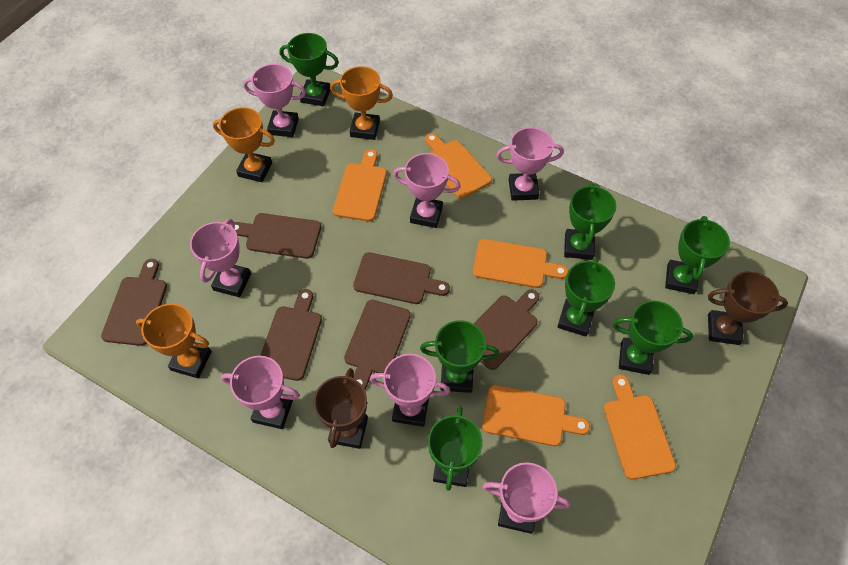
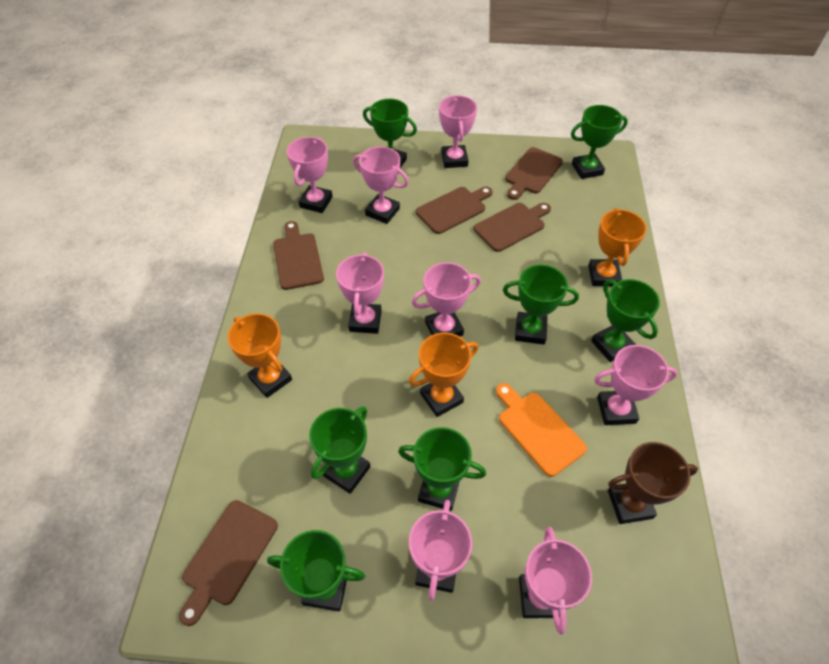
brown cutting board: [101,259,167,346] [234,213,321,259] [260,289,322,381] [344,300,411,389] [353,252,450,304] [474,289,539,370] = 6 -> [179,500,278,626] [273,221,324,290] [416,186,493,234] [473,203,551,252] [505,147,563,200] = 5
brown trophy: [313,368,368,449] [708,271,788,345] = 2 -> [608,442,698,524] = 1
orange cutting board: [333,149,387,221] [425,133,492,199] [473,239,568,288] [482,385,590,446] [604,375,676,480] = 5 -> [496,383,587,477] = 1
pink trophy: [190,219,251,297] [221,356,300,429] [243,64,306,137] [370,354,450,427] [393,153,461,228] [482,462,570,534] [496,127,564,201] = 7 -> [287,137,333,213] [336,252,384,334] [353,146,409,224] [409,500,472,601] [412,262,481,337] [439,96,477,168] [519,527,592,635] [594,345,678,425] = 8

